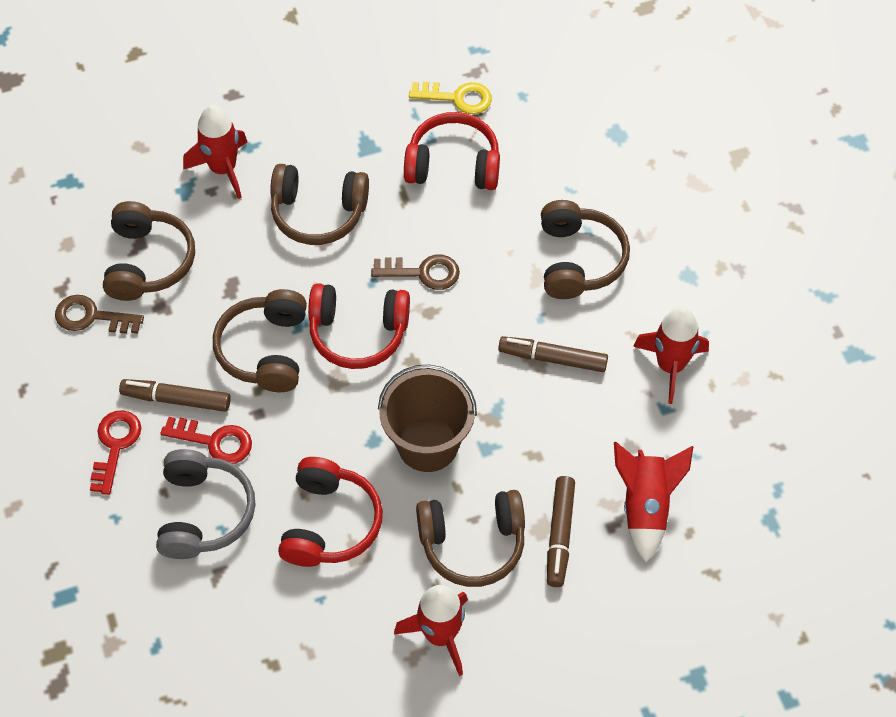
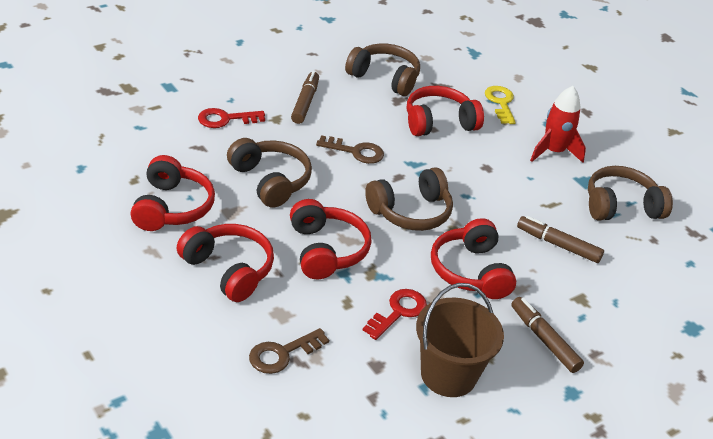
brown headphones: [103,201,195,301] [213,289,307,392] [270,164,369,245] [416,490,525,587] [541,200,630,299] = 5 -> [227,138,312,208] [345,43,420,96] [365,167,453,231] [588,166,673,221] = 4
grey headphones: [156,449,255,559] = 1 -> none = 0
red headphones: [278,457,383,567] [308,283,410,369] [404,112,500,190] = 3 -> [130,155,215,231] [177,224,274,302] [290,199,371,279] [407,86,484,136] [431,218,516,299] = 5
red rocket: [183,105,248,199] [394,585,468,676] [614,442,693,562] [633,307,709,404] = 4 -> [530,86,586,163] = 1

